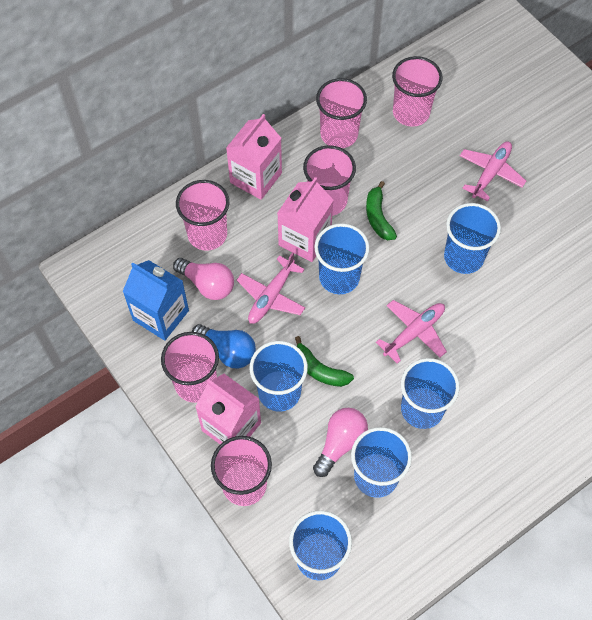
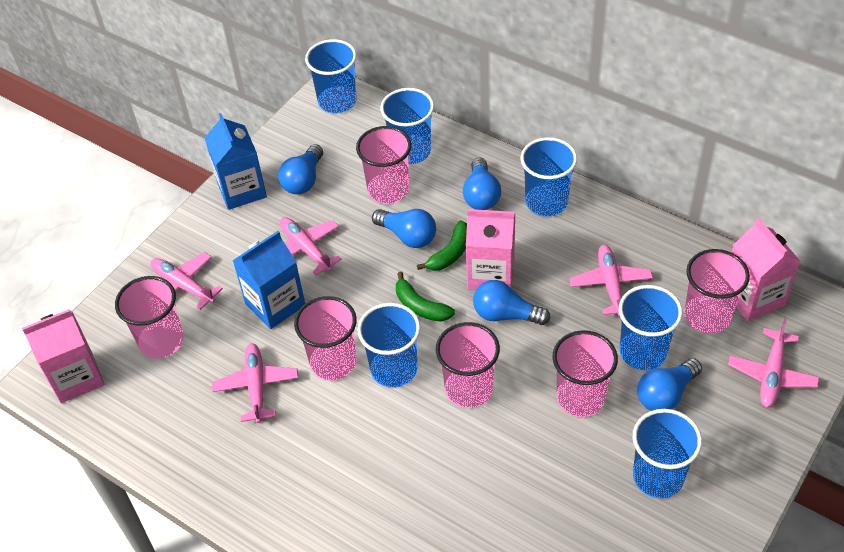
blue carton: [122,260,189,341] = 1 -> [205,113,267,210] [232,231,305,329] = 2
blue light bulb: [192,324,256,368] = 1 -> [278,144,323,194] [372,209,436,248] [463,158,501,210] [473,280,550,325] [637,358,702,411] = 5
pink light bulb: [173,258,234,300] [313,408,368,477] = 2 -> none = 0
pink plane: [237,252,305,324] [376,300,447,364] [460,141,526,201] = 3 -> [150,252,223,310] [212,343,299,423] [280,217,342,276] [569,245,653,317] [728,319,820,408] = 5

